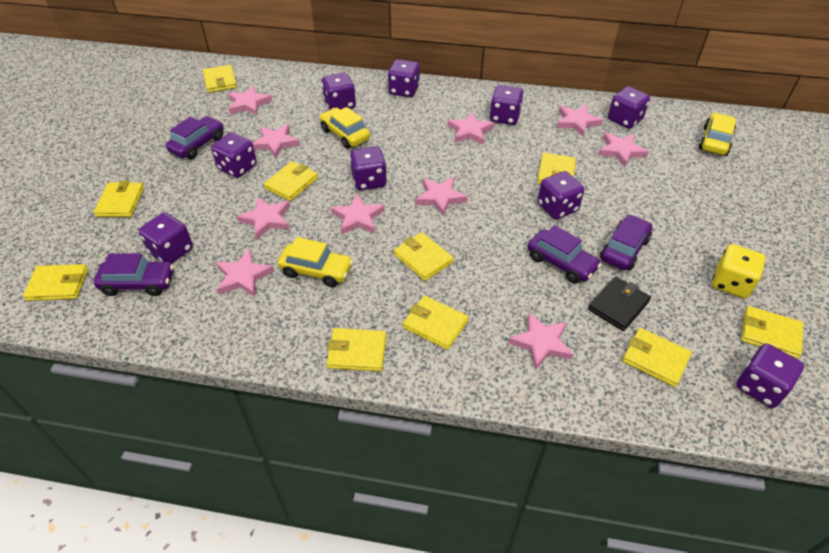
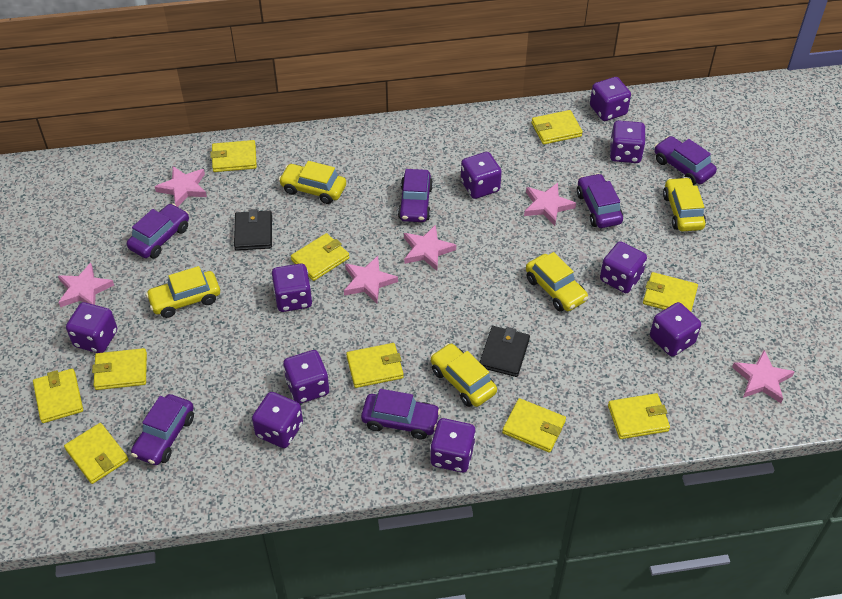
black wallet: [588,276,651,331] = 1 -> [234,209,272,251] [480,326,530,377] = 2
pink star: [216,249,274,297] [228,85,272,116] [237,197,290,239] [252,124,300,158] [331,194,385,235] [415,177,468,216] [447,112,494,145] [508,313,574,370] [556,105,603,137] [598,133,649,167] = 10 -> [58,263,114,307] [155,166,207,207] [344,256,398,303] [404,225,456,271] [524,183,576,226] [732,350,795,403] = 6
purple car: [94,254,174,296] [166,116,224,159] [528,225,602,283] [600,214,652,270] = 4 -> [127,203,189,259] [131,394,194,465] [361,389,441,440] [398,169,433,222] [577,173,623,228] [654,136,717,185] = 6
purple dice: [139,212,193,264] [211,132,257,178] [322,73,356,110] [350,147,387,191] [388,59,420,97] [490,85,523,125] [538,171,584,219] [608,86,650,129] [736,344,804,408] = 9 -> [66,302,117,353] [252,392,303,448] [272,263,312,312] [283,350,329,404] [430,418,476,473] [461,152,502,199] [590,77,631,121] [600,241,647,293] [610,121,646,163] [650,302,701,357] = 10
yellow car: [278,237,353,287] [320,107,370,149] [699,113,736,156] = 3 -> [146,266,220,318] [278,161,346,204] [430,343,497,407] [526,252,589,311] [663,177,706,231] = 5
yellow dice: [712,244,766,298] = 1 -> none = 0

